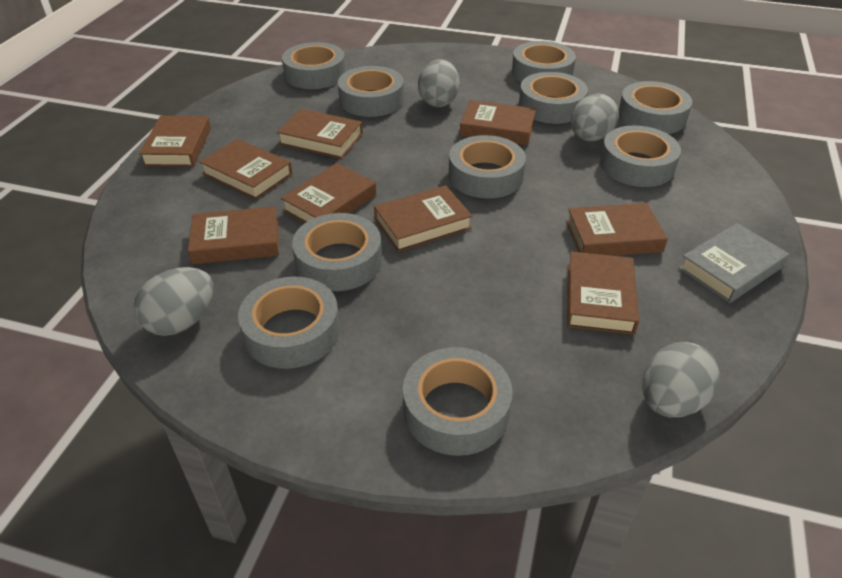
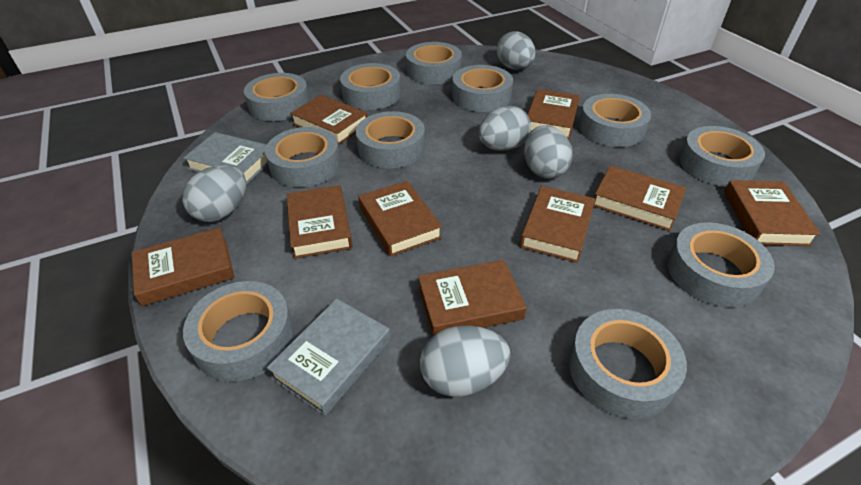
grey book: [679,223,789,303] = 1 -> [184,132,268,185] [267,299,390,416] = 2
grey egg: [134,267,214,336] [418,59,460,107] [571,93,619,141] [642,342,720,417] = 4 -> [182,165,246,222] [420,325,510,397] [479,106,531,151] [497,31,536,70] [524,125,573,179] = 5
grey tape: [238,277,340,369] [282,42,346,89] [292,213,382,291] [338,66,404,117] [403,347,513,456] [448,135,526,199] [512,41,576,82] [519,72,588,124] [600,126,681,187] [619,81,692,134] = 10 -> [183,281,294,382] [244,73,310,121] [265,127,341,187] [340,63,401,110] [356,111,425,168] [406,42,462,84] [452,65,513,112] [569,309,687,419] [579,94,651,147] [667,222,775,307] [679,126,765,187] = 11

